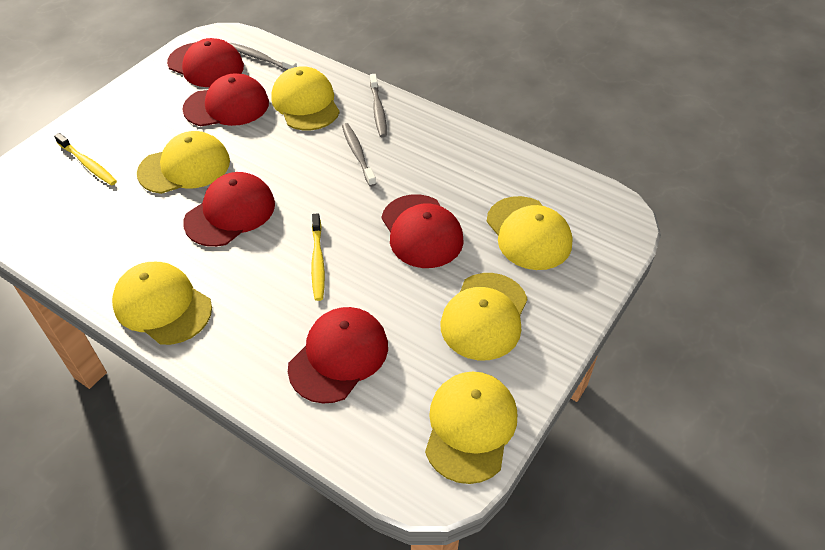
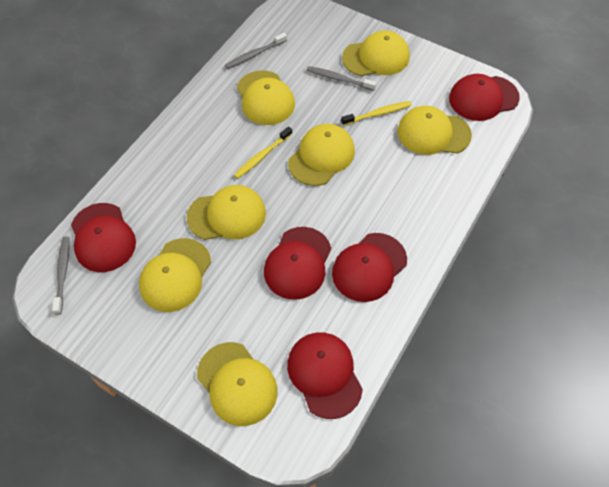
yellow cap: [112,262,212,345] [137,131,230,194] [271,66,340,131] [425,372,517,484] [440,273,528,360] [486,196,573,270] = 6 -> [139,238,211,312] [187,185,266,240] [197,342,277,426] [237,70,295,125] [288,124,355,186] [342,30,410,76] [397,106,472,155] = 7

